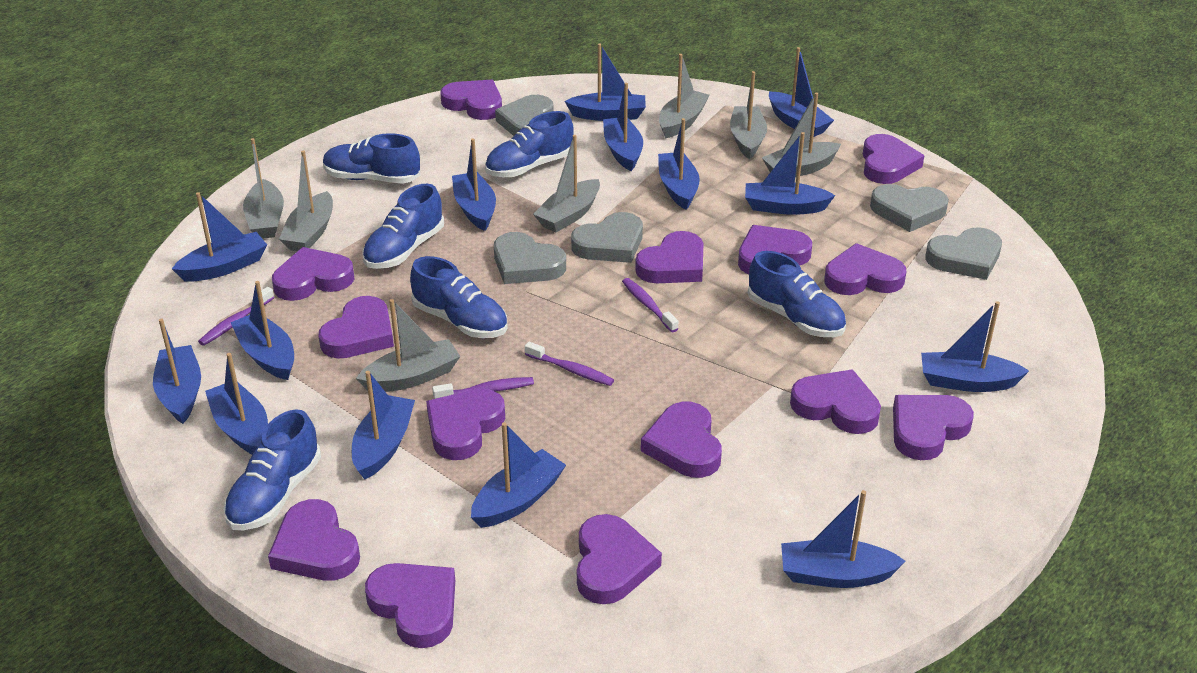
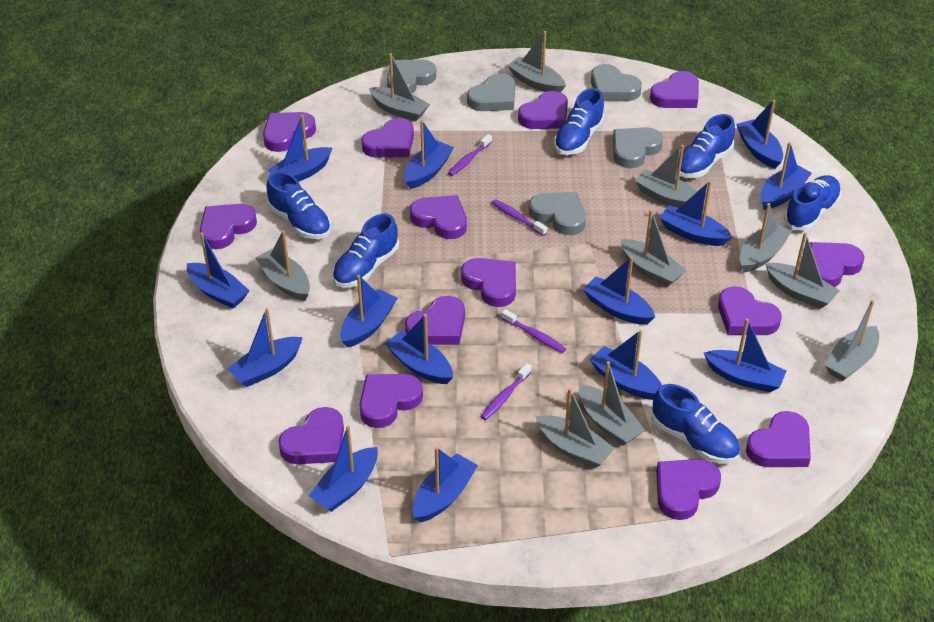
grey boat: [243,138,284,239] [279,150,333,251] [356,299,461,392] [533,135,600,232] [659,54,710,138] [730,71,767,159] [762,93,841,177] = 7 -> [256,231,310,301] [369,53,430,121] [507,31,566,93] [536,388,615,468] [579,361,645,446] [620,210,687,287] [635,145,698,208] [740,203,792,273] [765,232,839,309] [825,300,879,381] = 10

